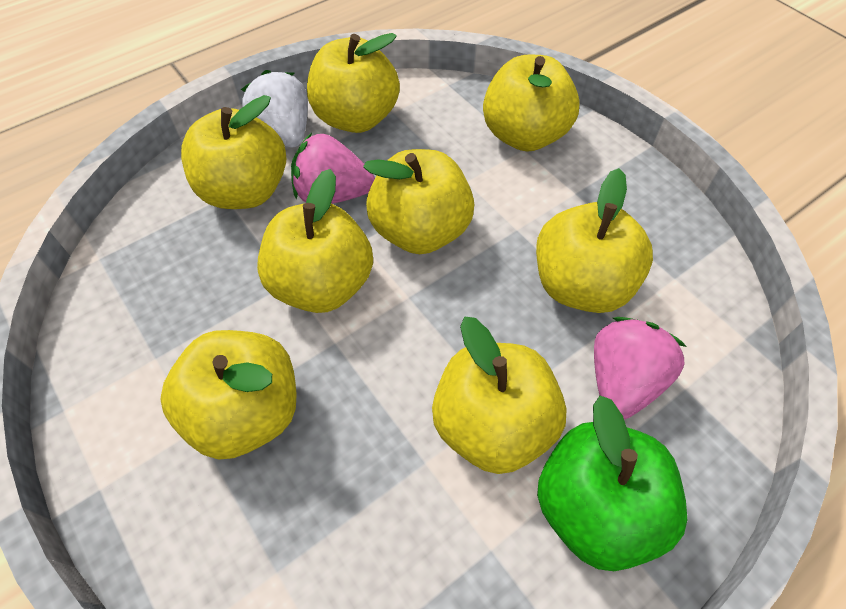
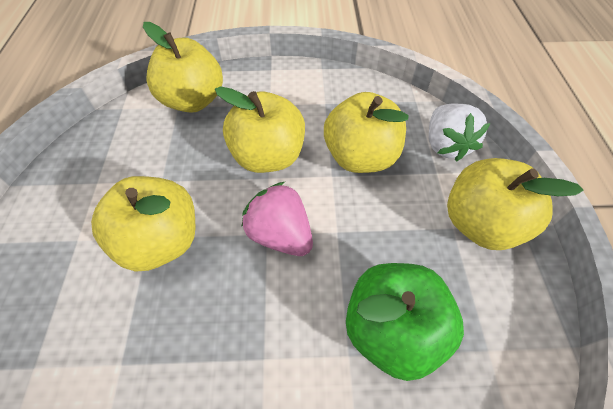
pink strawberry: [291,133,375,204] [594,317,687,420] = 2 -> [241,182,313,256] = 1
yellow apple: [161,330,297,460] [181,95,286,209] [257,169,373,313] [307,33,400,133] [363,149,474,254] [432,317,567,474] [483,55,580,152] [536,168,653,313] = 8 -> [91,176,196,271] [143,22,223,113] [215,86,305,173] [324,92,409,173] [447,158,583,250] = 5

